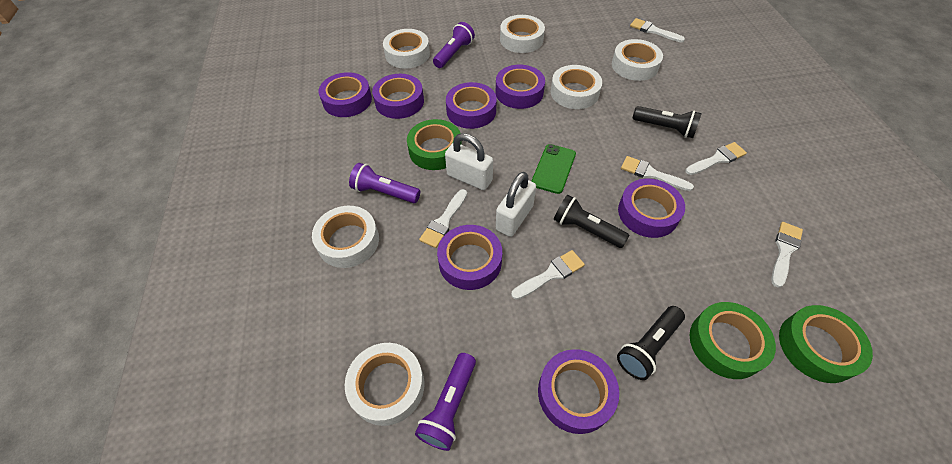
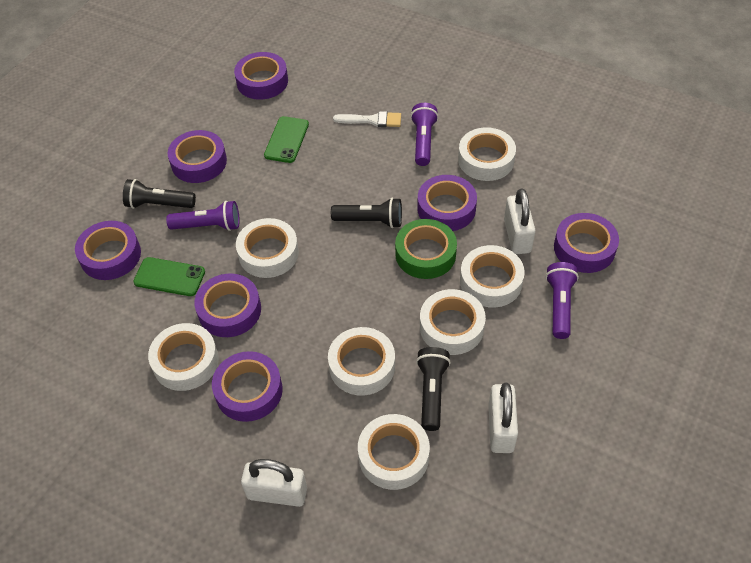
green phone: [531,144,576,194] = 1 -> [133,257,205,296] [264,116,309,163] = 2
green tape: [407,119,462,170] [690,302,776,379] [779,305,873,383] = 3 -> [395,219,457,279] = 1
white brush: [419,189,467,248] [511,250,585,300] [621,156,694,191] [630,18,685,43] [685,142,747,175] [771,222,803,288] = 6 -> [333,111,401,127] = 1
white padlock: [445,133,493,190] [496,172,536,237] = 2 -> [241,459,307,507] [488,383,518,453] [504,188,536,254] = 3
white tape: [312,206,379,268] [345,343,424,426] [383,29,430,69] [500,15,545,53] [551,65,602,109] [612,39,663,81] = 6 -> [148,323,219,391] [236,218,299,278] [328,327,395,396] [358,414,430,490] [420,289,486,355] [458,127,516,181] [460,245,525,308] = 7

